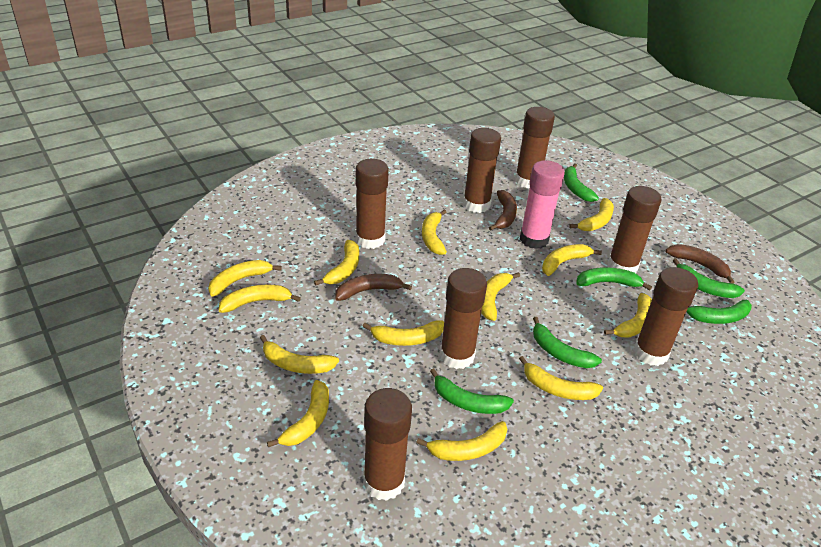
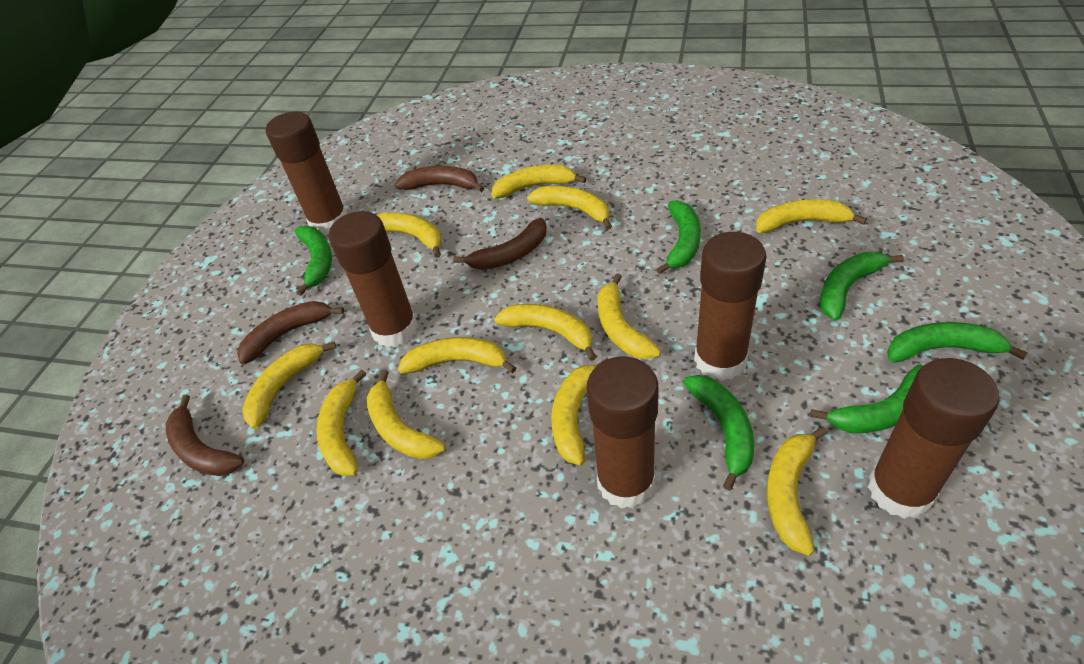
brown banana: [335,274,412,301] [489,190,517,231] [665,244,734,283] = 3 -> [166,394,244,476] [237,301,344,365] [395,166,484,192] [453,218,547,270] = 4
brown glue stick: [355,159,389,249] [363,388,412,501] [440,268,487,369] [463,128,501,213] [515,107,555,188] [608,186,662,273] [634,267,698,366] = 7 -> [266,111,347,235] [329,211,418,347] [587,356,658,509] [694,232,766,381] [868,358,999,519] = 5
pink glue stick: [520,160,565,249] = 1 -> none = 0
yellow banana: [208,260,282,297] [219,285,301,313] [260,335,339,374] [267,380,329,447] [314,240,359,286] [363,320,444,346] [416,421,507,461] [422,210,447,255] [481,272,520,321] [519,356,603,400] [542,244,602,276] [569,198,614,231] [604,293,652,338] = 13 -> [242,342,336,429] [317,370,366,476] [367,370,445,459] [377,213,442,258] [398,337,516,374] [492,165,586,198] [494,304,596,361] [527,186,612,230] [551,358,608,465] [598,274,661,359] [756,200,867,233] [767,427,827,556] = 12

